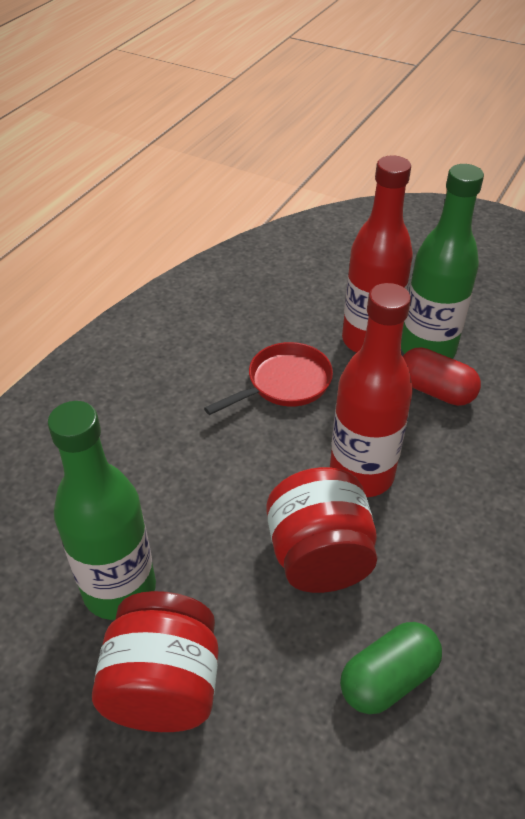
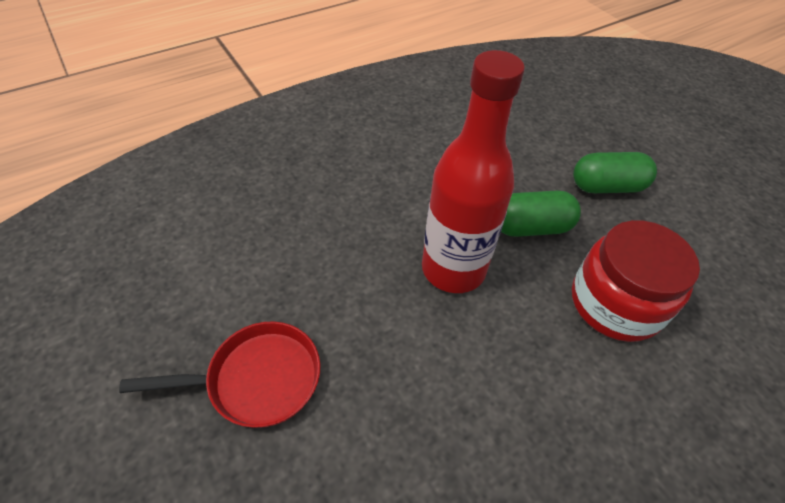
green bottle: [48,401,156,620] [401,164,484,359] = 2 -> none = 0
green capsule: [340,622,442,714] = 1 -> [501,191,581,237] [573,152,657,193] = 2
red bottle: [330,283,413,497] [342,155,413,353] = 2 -> [422,50,525,293] = 1
red capsule: [402,347,481,406] = 1 -> none = 0
red jar: [92,591,219,732] [267,467,377,593] = 2 -> [572,220,700,342] = 1

